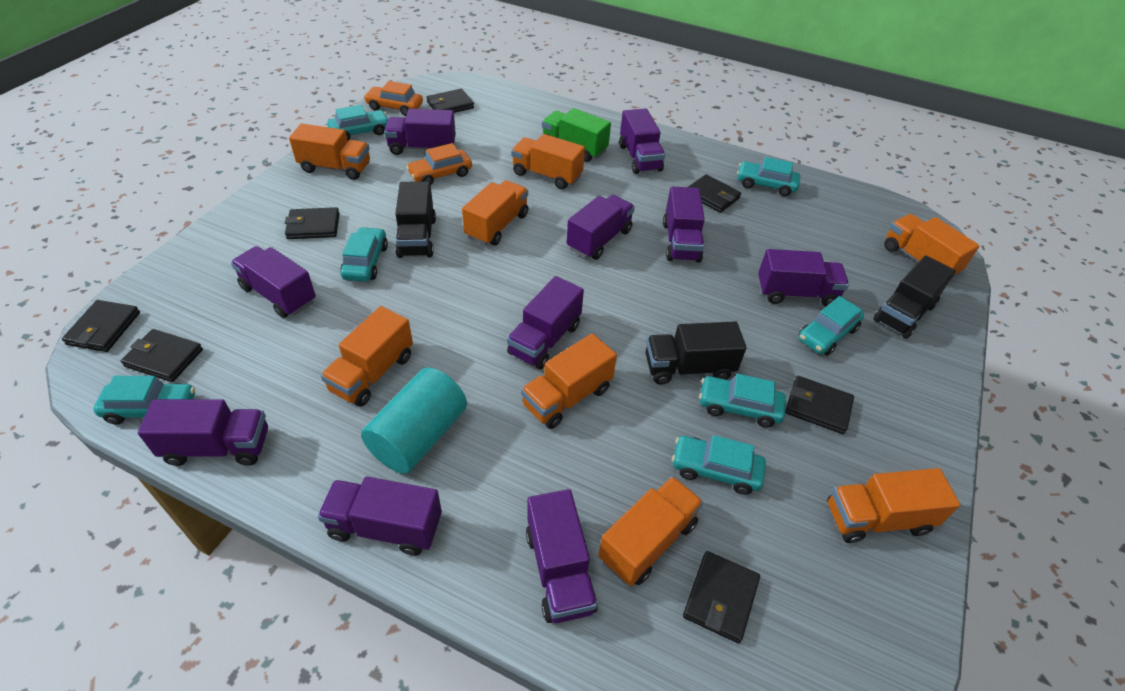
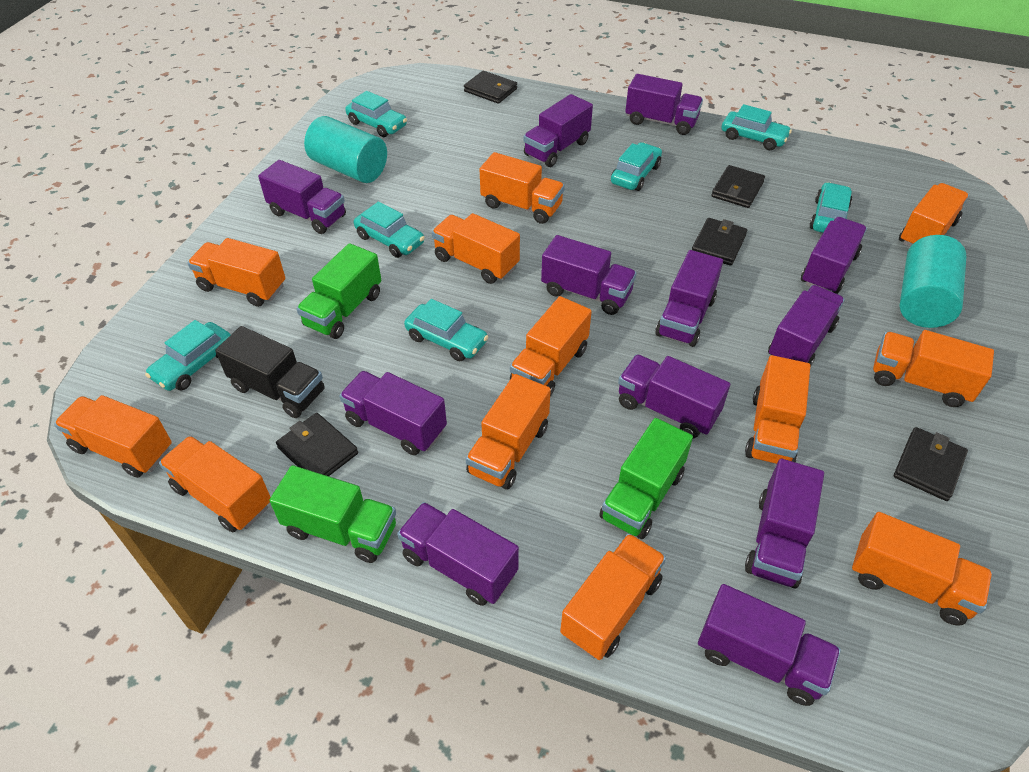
black truck: [395,181,436,258] [646,321,746,385] [874,255,955,338] = 3 -> [215,326,325,418] = 1
black wallet: [62,300,140,352] [121,329,203,382] [285,207,340,239] [427,89,474,113] [683,551,760,643] [688,174,741,213] [785,376,854,434] = 7 -> [276,413,358,476] [464,71,517,104] [692,218,747,266] [711,165,765,208] [894,427,968,501] = 5
green truck: [542,108,611,162] = 1 -> [269,465,396,563] [296,243,381,339] [599,418,693,539] = 3
orange car: [364,81,423,116] [406,143,472,185] = 2 -> none = 0
orange truck: [289,124,370,180] [321,306,413,407] [462,180,528,246] [511,134,585,189] [521,333,617,429] [598,476,704,586] [827,468,960,543] [884,214,980,278] = 8 -> [54,395,172,478] [159,436,271,532] [188,238,285,307] [432,213,520,284] [466,374,551,490] [480,152,565,224] [510,296,592,396] [560,533,666,660] [745,355,811,464] [852,512,992,626] [873,330,994,407] [899,183,969,247] = 12
purple truck: [138,399,268,466] [231,246,316,318] [318,476,442,556] [384,109,456,155] [507,276,584,369] [526,489,598,623] [567,195,635,260] [619,108,665,174] [663,186,705,263] [758,249,849,307] = 10 -> [258,160,346,234] [339,371,447,455] [397,502,519,606] [523,94,593,167] [541,235,637,315] [618,354,730,438] [625,74,703,135] [656,250,723,347] [698,584,841,706] [745,459,824,588] [768,285,845,367] [801,217,867,294] = 12
turquoise cylinder: [361,367,467,474] = 1 -> [304,116,387,183] [899,235,966,328] = 2

